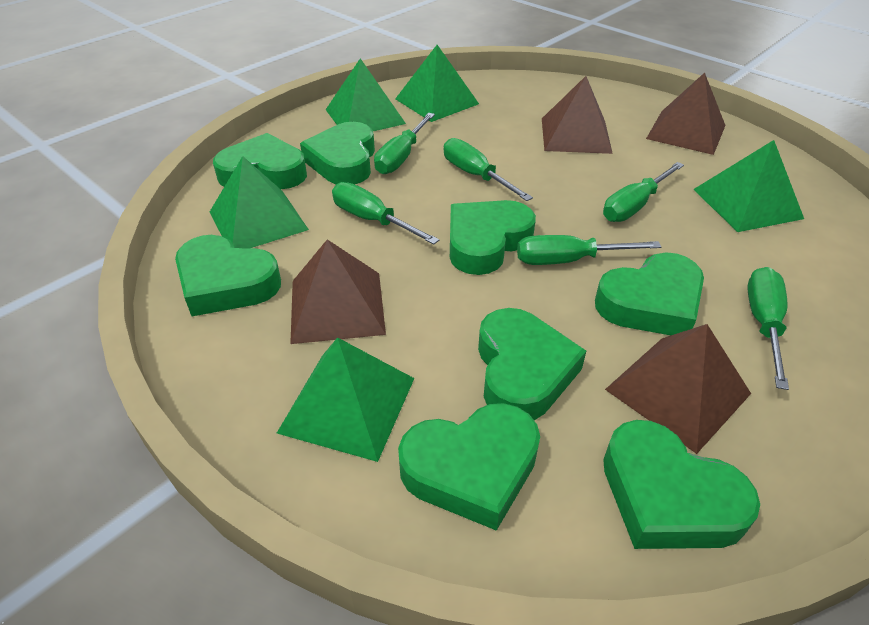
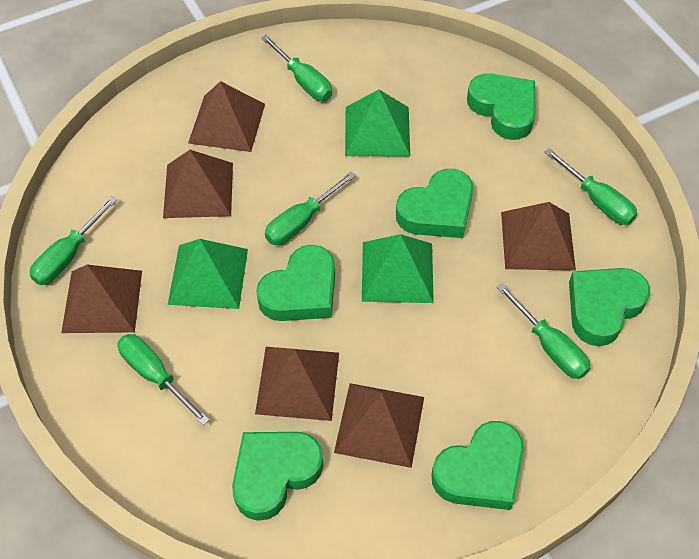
brown pyramid: [290,240,386,344] [542,76,613,154] [605,324,751,454] [646,73,726,155] = 4 -> [61,265,142,333] [163,150,233,218] [188,81,265,152] [255,347,339,421] [334,383,424,468] [501,202,576,271] = 6
green heart: [175,235,281,316] [213,133,307,189] [300,122,375,184] [398,403,540,531] [450,200,536,275] [478,308,586,420] [595,252,704,335] [603,420,760,549] = 8 -> [232,432,323,521] [256,245,335,321] [396,169,473,238] [431,421,524,510] [467,73,536,140] [569,268,650,346] = 6
green pyramid: [210,156,309,249] [277,337,414,462] [326,58,406,131] [395,45,479,122] [693,140,804,232] = 5 -> [168,239,248,309] [345,90,410,157] [362,234,434,303] = 3

